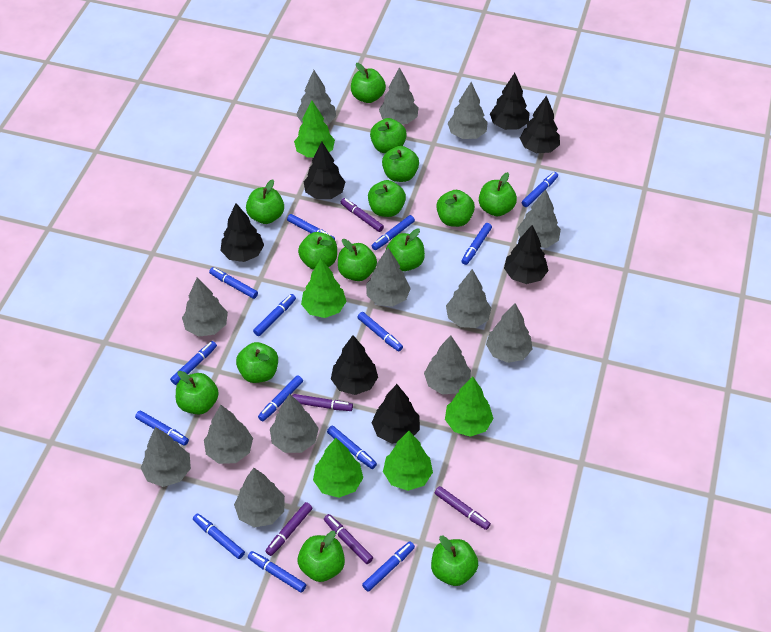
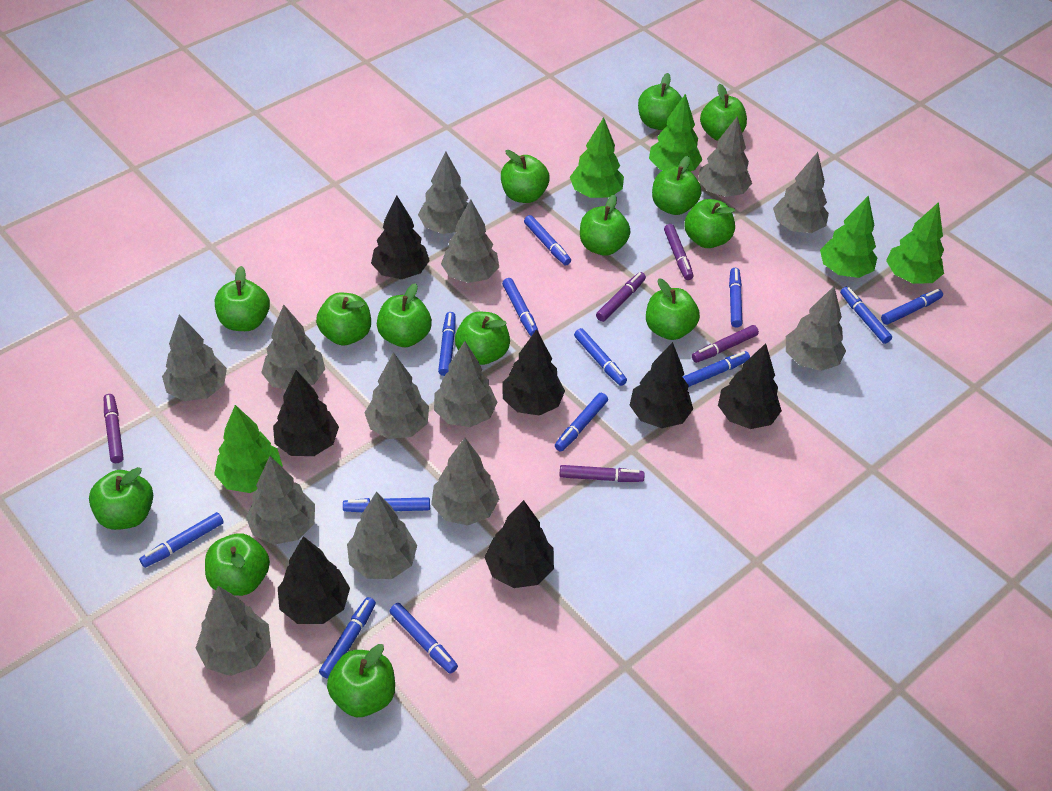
blue marker: [135,411,189,446] [170,341,217,385] [193,514,245,559] [209,267,258,299] [248,551,306,593] [253,294,296,336] [258,375,303,421] [287,214,335,240] [327,426,377,469] [357,312,403,352] [362,541,415,592] [372,215,415,250] [462,223,492,265] [522,172,558,207] = 14 -> [139,512,224,568] [319,597,376,679] [343,497,430,512] [389,603,458,674] [438,312,456,376] [502,278,539,336] [524,215,571,265] [555,393,608,451] [574,328,627,386] [683,351,750,387] [729,268,743,327] [840,287,892,344] [881,289,943,325] = 13

